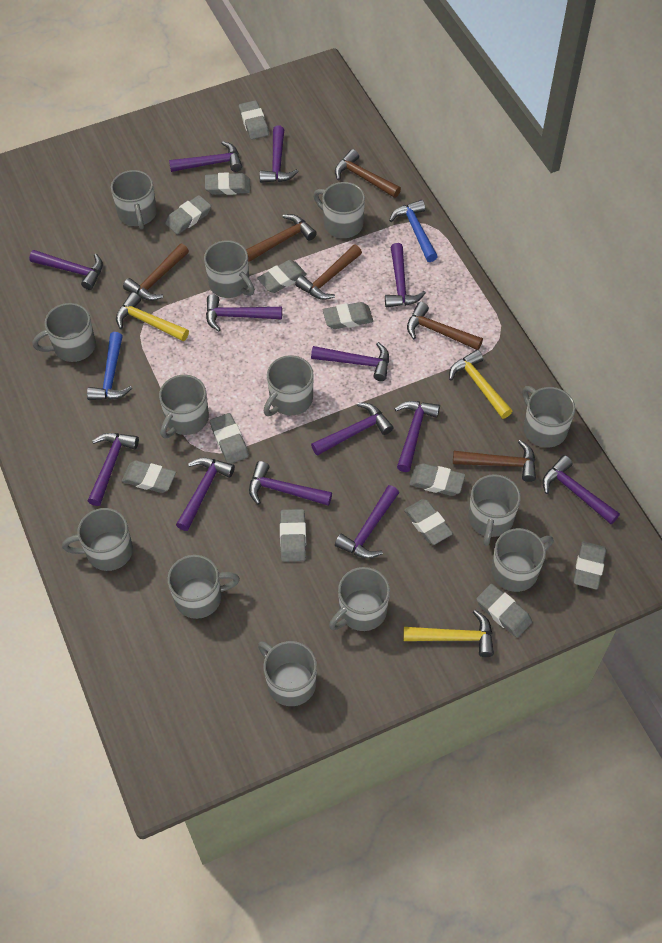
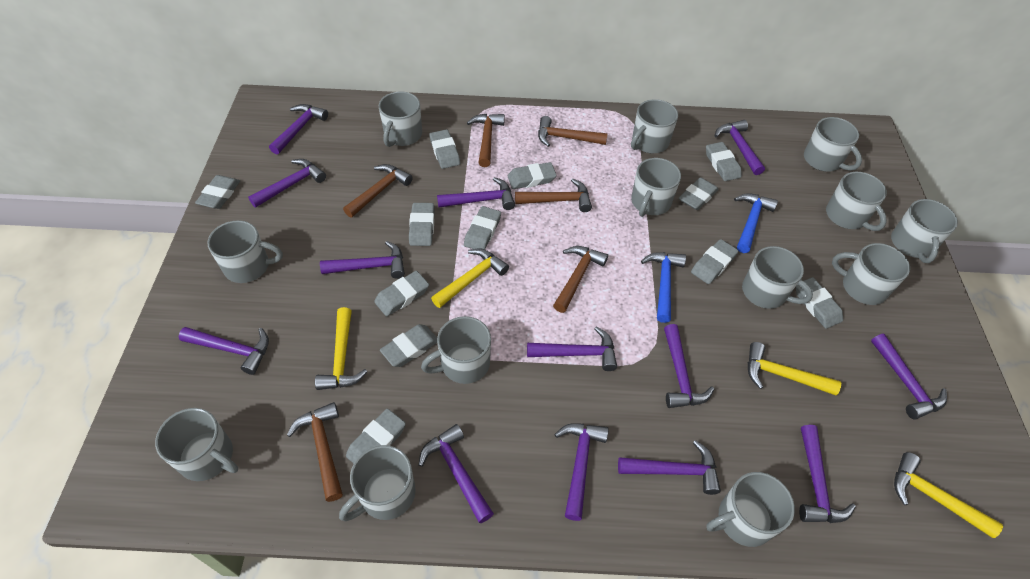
yellow hammer: [116,292,189,341] [403,610,494,657] [449,350,512,419] = 3 -> [315,307,368,390] [431,248,509,308] [748,342,841,395] [894,452,1003,538] = 4

